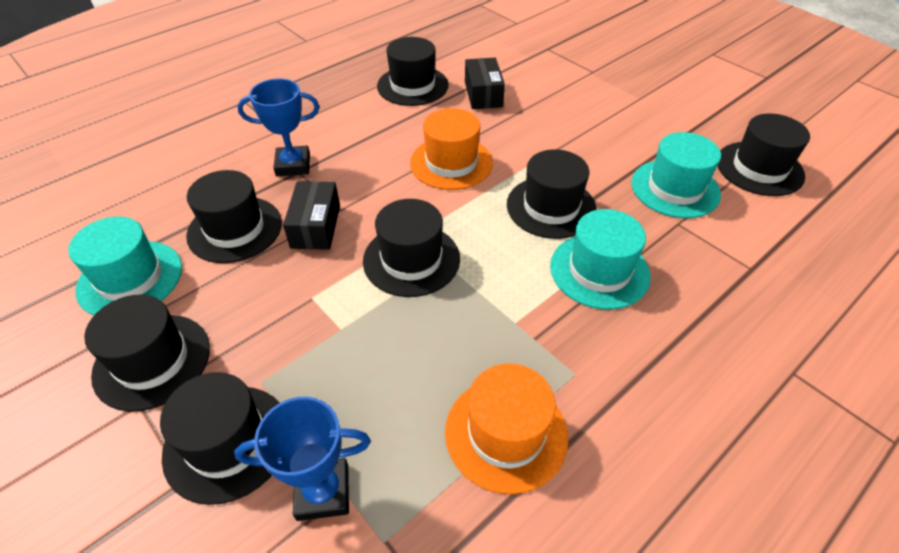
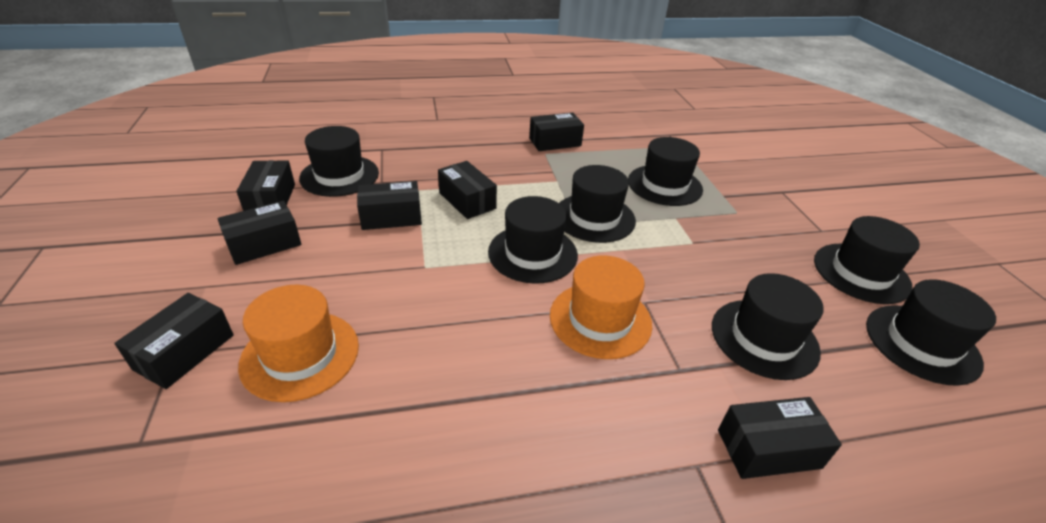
black box: [283,181,340,250] [465,58,505,109] = 2 -> [114,293,234,389] [217,201,301,265] [236,160,295,211] [357,181,422,230] [438,161,497,219] [529,112,584,151] [718,397,842,479] = 7
blue trophy: [234,397,371,521] [237,78,319,176] = 2 -> none = 0
turquoise hat: [68,217,182,315] [550,209,651,310] [631,132,721,218] = 3 -> none = 0

